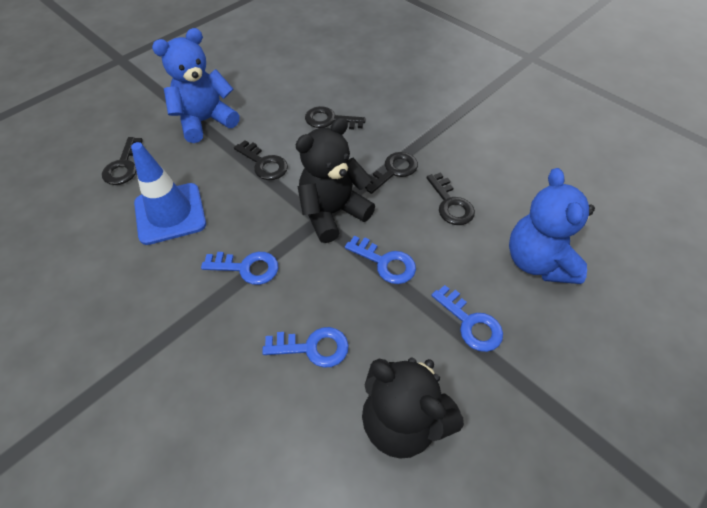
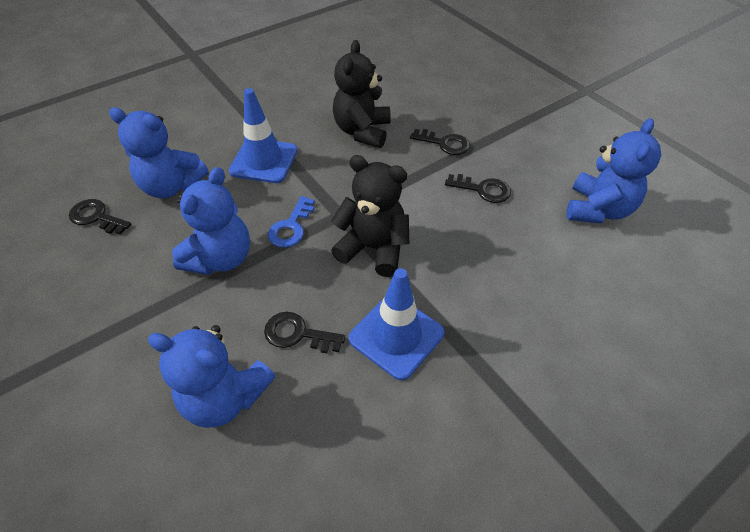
black key: [102,137,143,185] [234,140,288,180] [305,106,366,130] [365,152,418,194] [427,172,475,225] = 5 -> [69,199,132,235] [264,312,345,353] [410,129,470,155] [445,174,511,203] = 4
blue key: [201,252,278,285] [262,327,349,368] [345,236,416,284] [431,285,503,352] = 4 -> [268,196,315,248] = 1
blue teddy bear: [152,28,240,143] [509,168,595,284] = 2 -> [109,107,208,198] [148,325,276,428] [172,167,250,275] [566,118,661,223] = 4
blue traffic cone: [131,142,206,245] = 1 -> [229,88,297,183] [349,268,444,381] = 2

